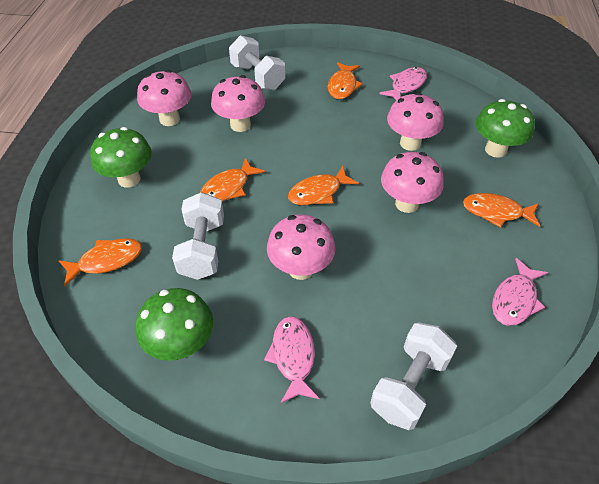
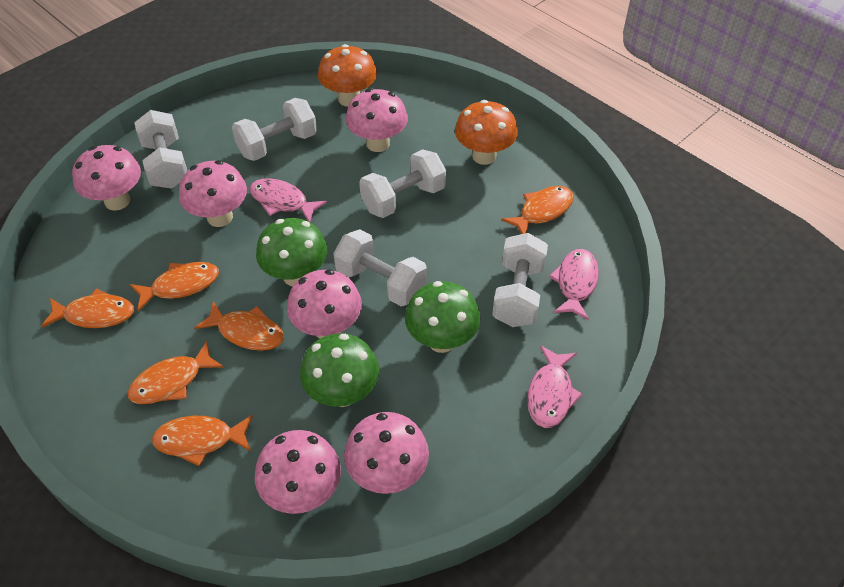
orange fish: [58,238,142,286] [200,158,265,202] [288,166,359,205] [328,62,363,99] [463,193,540,228] = 5 -> [41,288,134,328] [127,341,224,404] [130,262,219,311] [152,415,253,466] [194,301,284,351] [501,186,574,234] = 6
orange mushroom: none = 0 -> [318,44,377,107] [455,100,518,165] = 2
pink mushroom: [137,70,191,126] [211,75,265,132] [267,215,335,280] [381,152,444,213] [387,92,444,151] = 5 -> [72,145,141,211] [179,160,247,227] [255,430,341,514] [287,269,362,339] [344,412,429,494] [346,89,408,152] = 6
white dumbbell: [172,192,224,280] [229,35,285,90] [370,323,457,430] = 3 -> [134,110,187,189] [232,98,317,161] [333,229,427,306] [359,149,446,218] [492,233,548,327] = 5

